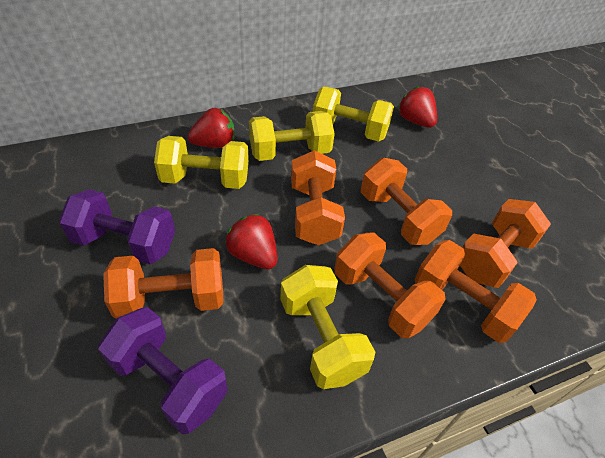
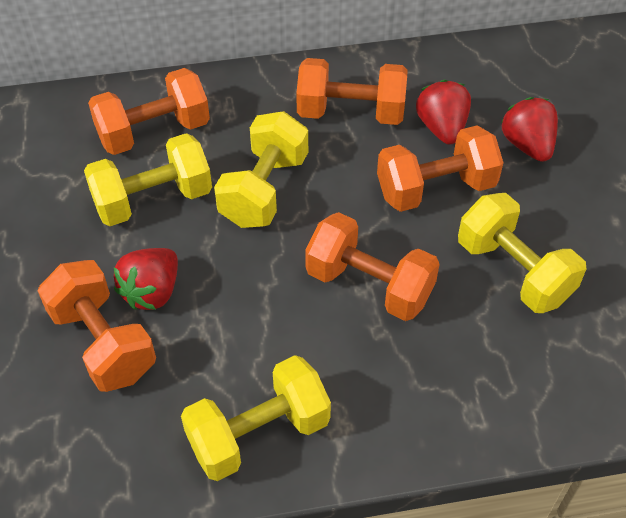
orange dumbbell: [103,248,223,319] [291,150,345,245] [335,233,446,338] [361,158,452,245] [415,240,537,343] [460,199,551,288] = 6 -> [37,260,156,392] [88,68,210,155] [296,58,407,125] [305,212,440,321] [377,126,504,212] = 5
purple dumbbell: [59,189,175,264] [98,307,228,434] = 2 -> none = 0

